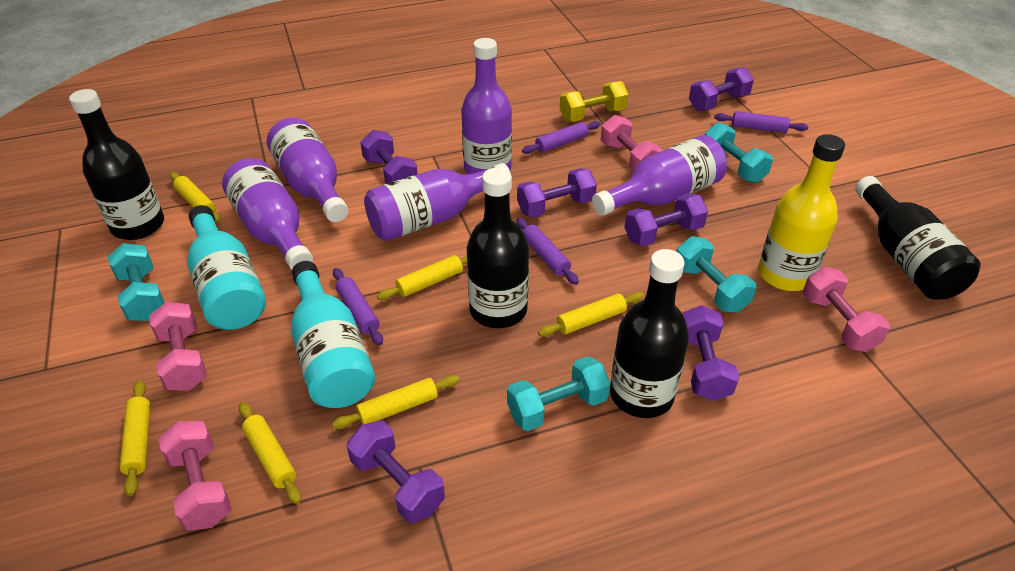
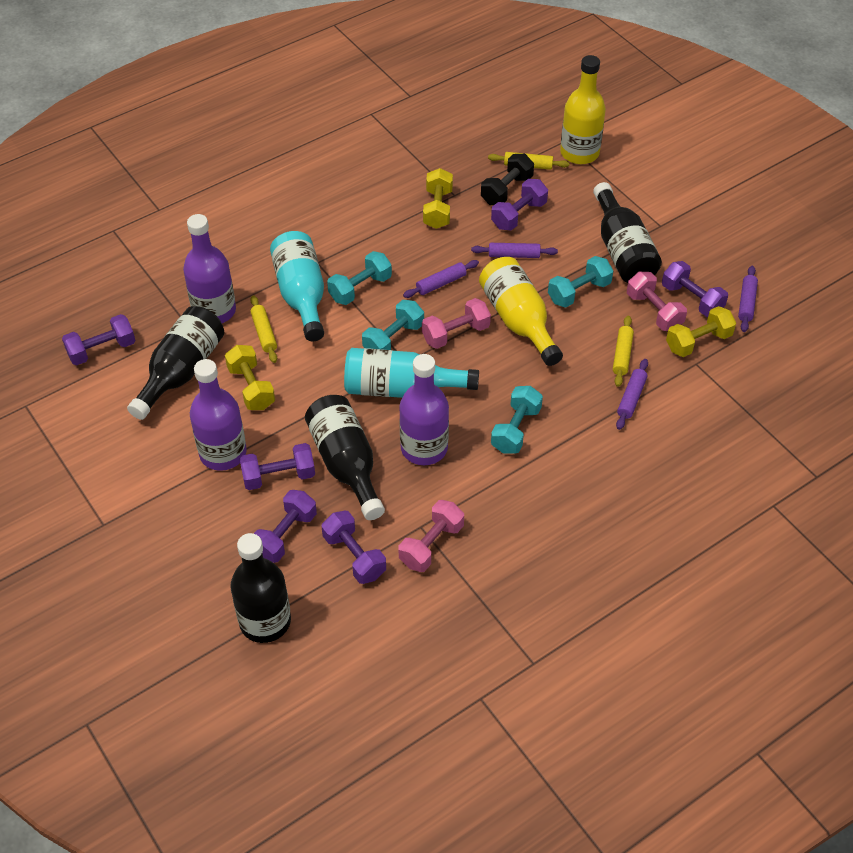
black dumbbell: none = 0 -> [481,154,534,205] = 1
pink dumbbell: [149,302,207,391] [158,421,232,531] [601,115,663,171] [803,267,890,352] = 4 -> [399,500,464,572] [422,298,491,349] [627,272,687,331] = 3
purple bottle: [222,158,313,270] [267,117,348,222] [364,163,510,241] [461,38,512,174] [592,135,727,216] = 5 -> [183,214,236,323] [190,359,247,471] [399,354,449,465] = 3
yellow bottle: [758,134,845,291] = 1 -> [479,257,563,366] [560,55,606,164] = 2
yellow dumbbell: [560,81,628,122] = 1 -> [225,345,275,410] [423,168,453,229] [666,306,736,357] = 3
yellow rolling pin: [120,380,150,496] [170,172,221,222] [239,402,302,504] [332,375,460,429] [377,255,467,300] [538,292,644,337] = 6 -> [250,295,277,363] [488,152,569,170] [613,316,634,387] = 3

